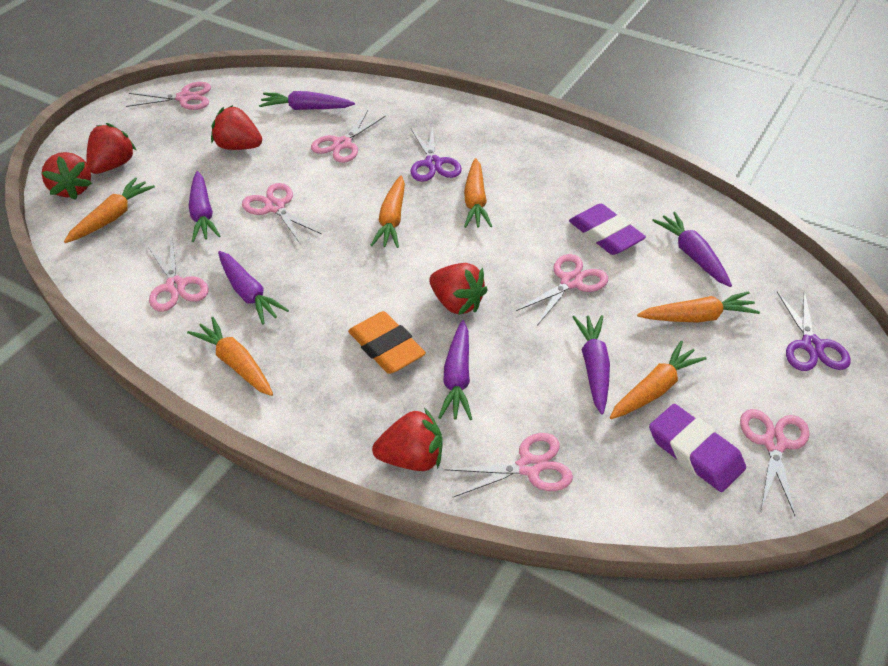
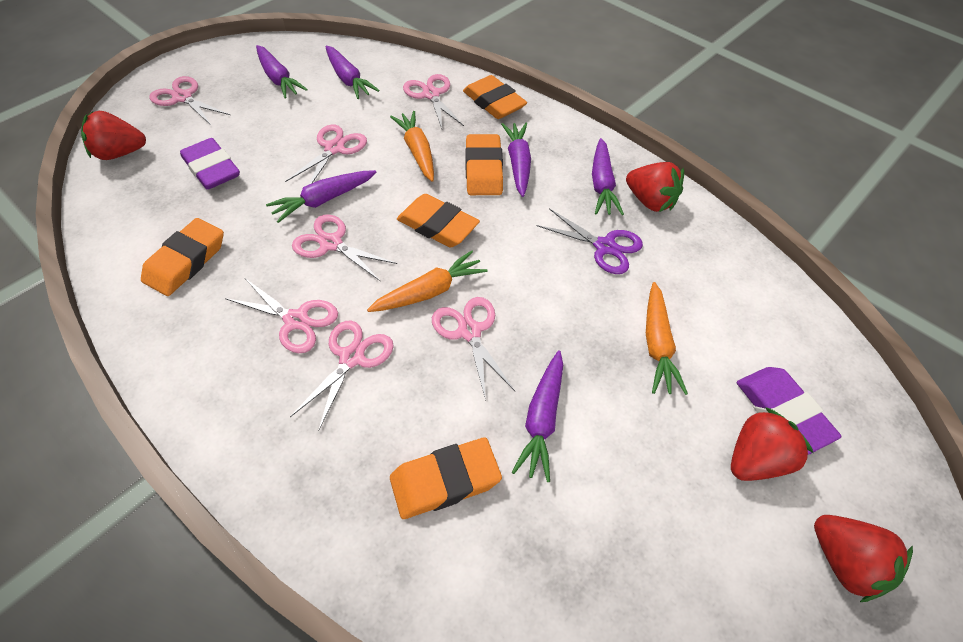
orange carrot: [64,177,155,243] [187,317,273,396] [371,176,405,248] [464,158,492,228] [610,341,707,419] [637,291,760,323] = 6 -> [367,250,488,312] [390,111,434,182] [646,282,688,395] = 3
orange eraser: [348,311,426,374] = 1 -> [141,218,224,296] [390,437,502,519] [397,194,480,247] [463,75,527,119] [465,134,503,195] = 5
purple scissors: [410,125,462,182] [777,290,851,371] = 2 -> [536,208,643,274] = 1
red strawberry: [42,152,92,200] [86,123,137,174] [211,105,262,150] [372,408,443,471] [429,263,488,315] = 5 -> [81,111,146,160] [626,162,684,212] [731,407,813,481] [814,515,913,602] = 4

